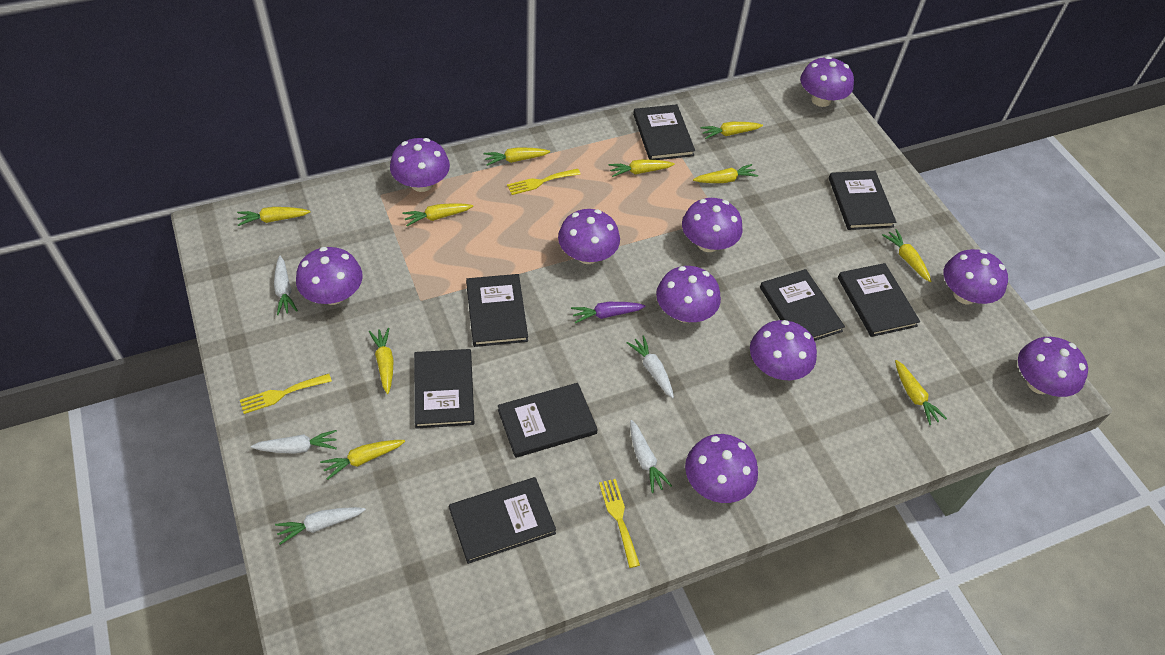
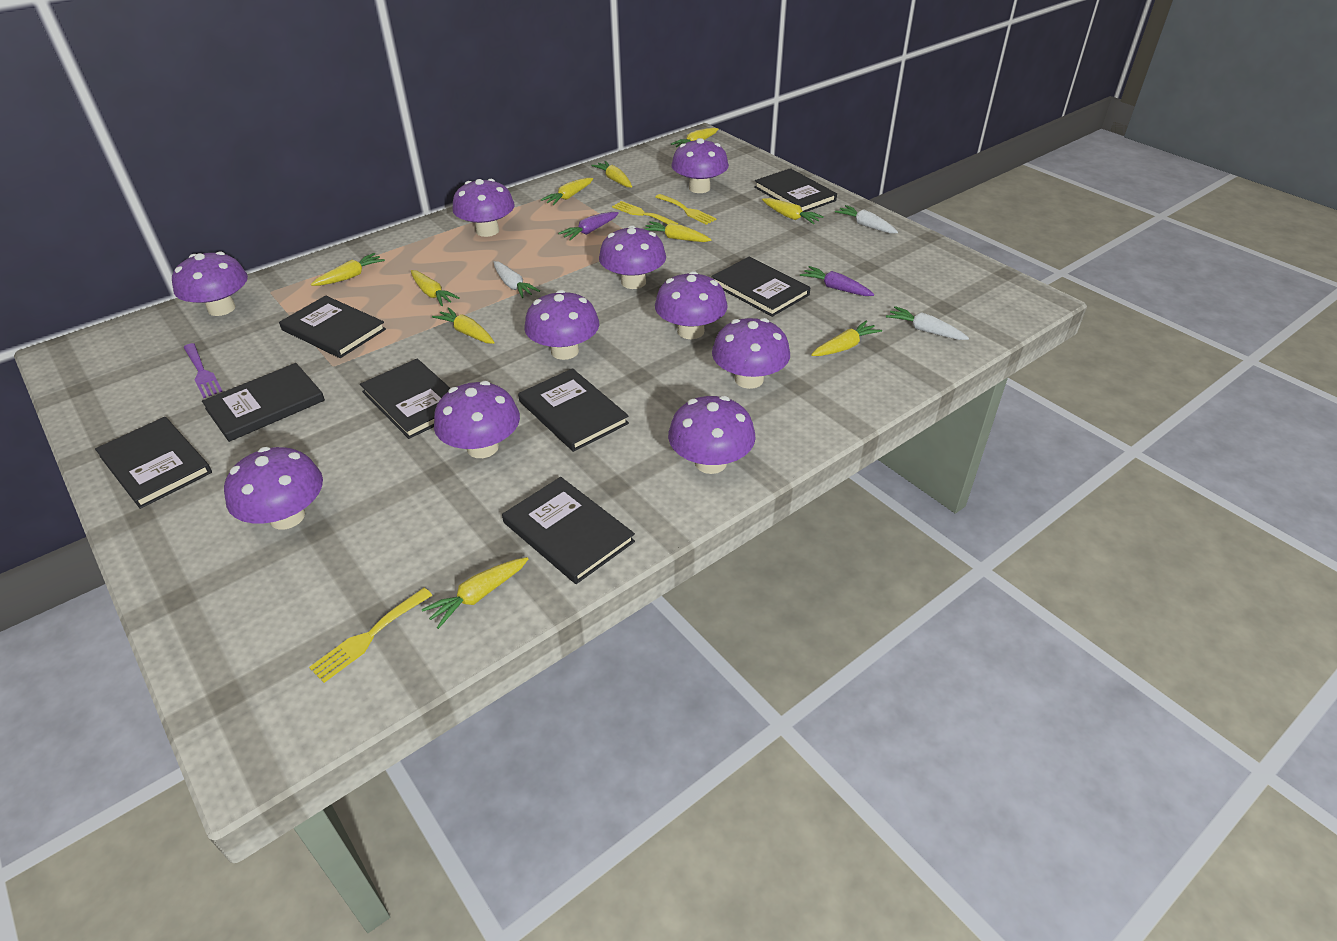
purple carrot: [571,302,646,323] = 1 -> [558,212,619,241] [800,266,874,296] = 2
purple fork: none = 0 -> [183,343,223,398] = 1
white carrot: [251,430,337,454] [274,256,298,315] [275,507,366,545] [627,335,674,398] [630,420,672,493] = 5 -> [493,261,540,298] [835,205,898,233] [886,306,969,340] = 3

